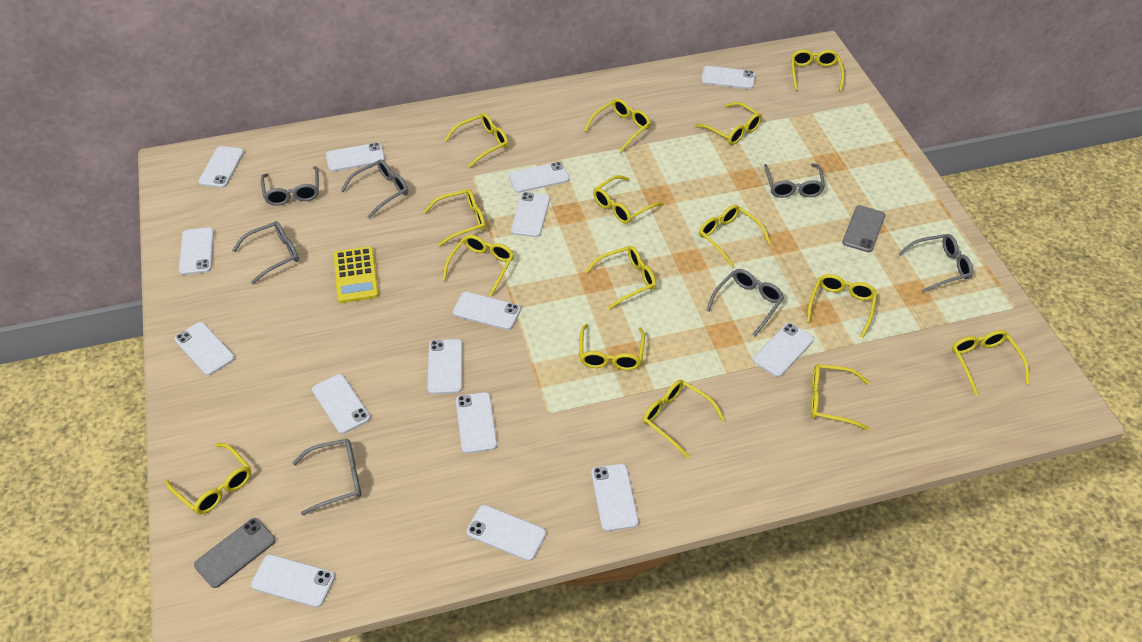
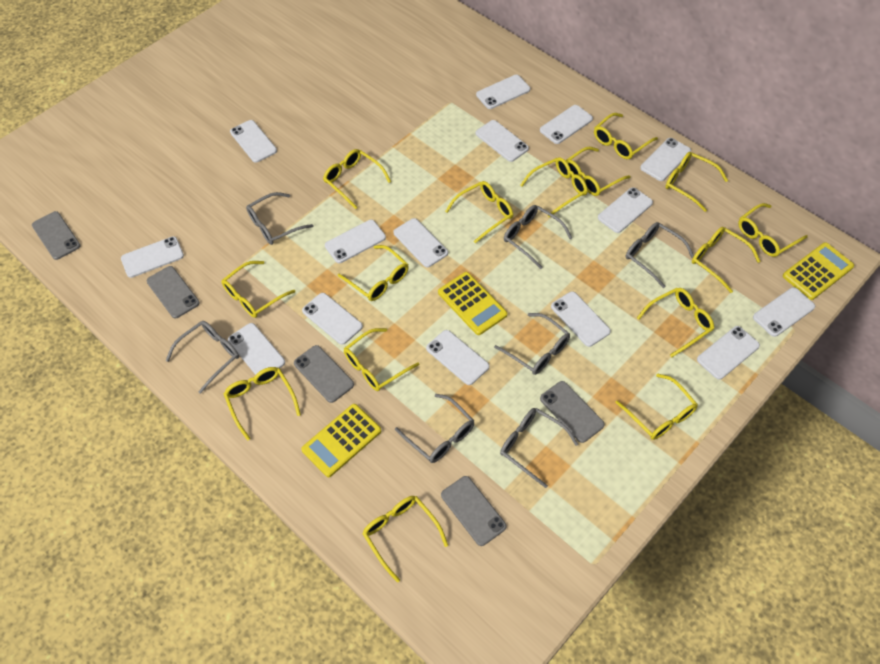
grey phone: [194,518,276,588] [842,205,885,252] = 2 -> [32,211,81,260] [147,266,200,318] [294,345,354,403] [441,476,507,546] [540,381,605,443] = 5
yellow calculator: [333,246,379,303] = 1 -> [301,404,381,477] [438,272,507,335] [783,242,854,300] = 3

